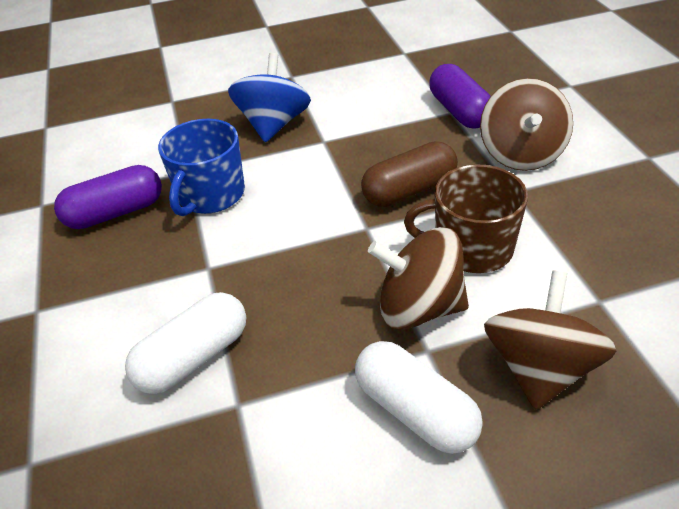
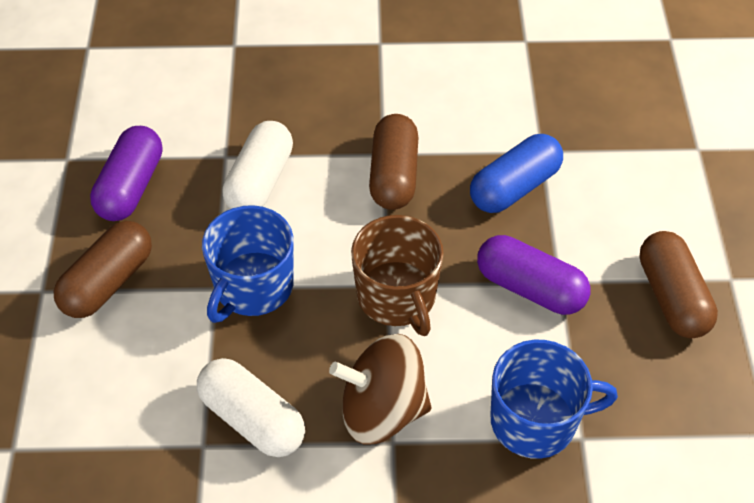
blue capsule: none = 0 -> [470,134,563,213] = 1
blue mug: [158,119,245,216] = 1 -> [202,205,294,323] [491,340,618,459] = 2
blue spinning top: [228,53,311,142] = 1 -> none = 0
brown capsule: [361,141,458,207] = 1 -> [53,221,152,318] [369,114,418,210] [639,231,718,338] = 3
brown spinning top: [368,227,469,330] [480,78,573,171] [484,271,617,410] = 3 -> [329,334,432,444] = 1

